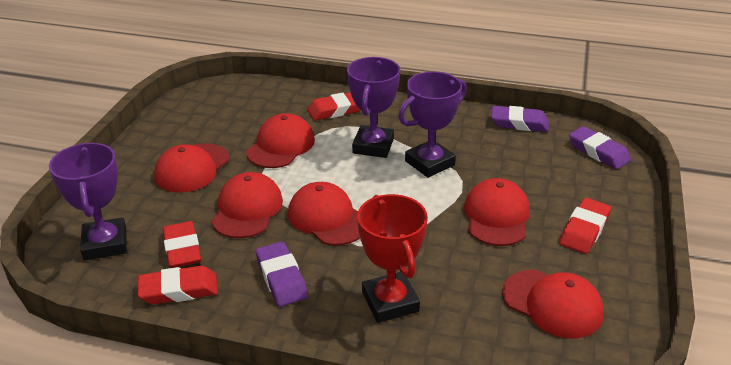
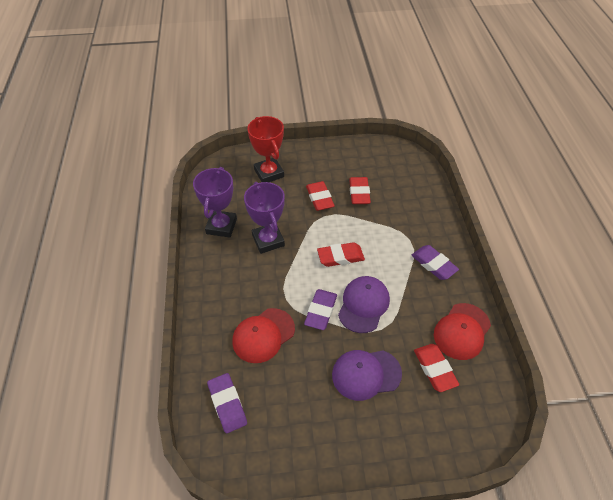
purple cap: none = 0 -> [332,350,402,401] [338,276,390,333] = 2
purple trophy: [49,143,127,260] [347,57,400,158] [398,72,467,178] = 3 -> [193,167,237,238] [244,182,285,254] = 2
red cap: [154,143,229,193] [212,172,283,238] [246,113,315,168] [288,182,360,246] [464,178,530,246] [502,270,604,339] = 6 -> [232,308,295,363] [434,303,491,360] = 2

